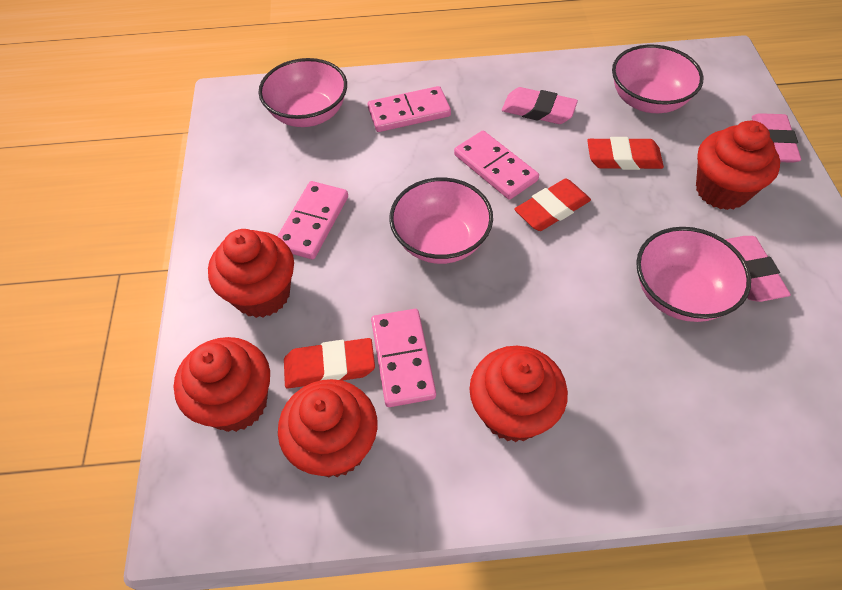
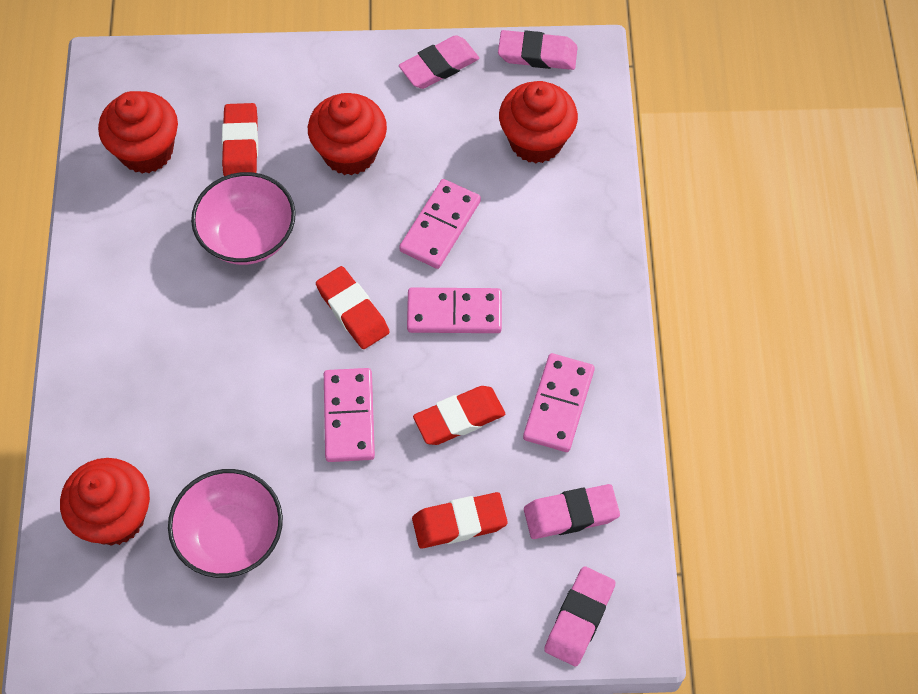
pink bowl: [258,58,347,127] [389,177,493,264] [612,45,704,113] [636,227,751,322] = 4 -> [168,469,283,578] [191,172,296,265] = 2
pink eraser: [502,87,578,124] [725,236,791,302] [752,113,801,163] = 3 -> [399,35,479,89] [498,30,578,70] [524,484,620,539] [544,566,616,667] = 4
red cupcake: [174,337,270,432] [208,229,294,318] [278,379,378,477] [469,346,568,442] [696,121,780,210] = 5 -> [60,458,150,546] [98,91,178,174] [308,93,387,175] [499,81,578,163] = 4
red eraser: [284,338,375,389] [514,179,591,231] [587,137,664,170] = 3 -> [222,103,258,176] [316,266,390,349] [412,492,508,549] [413,386,505,445] = 4

